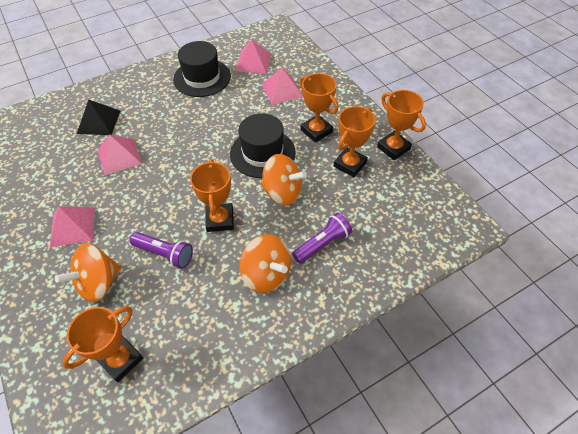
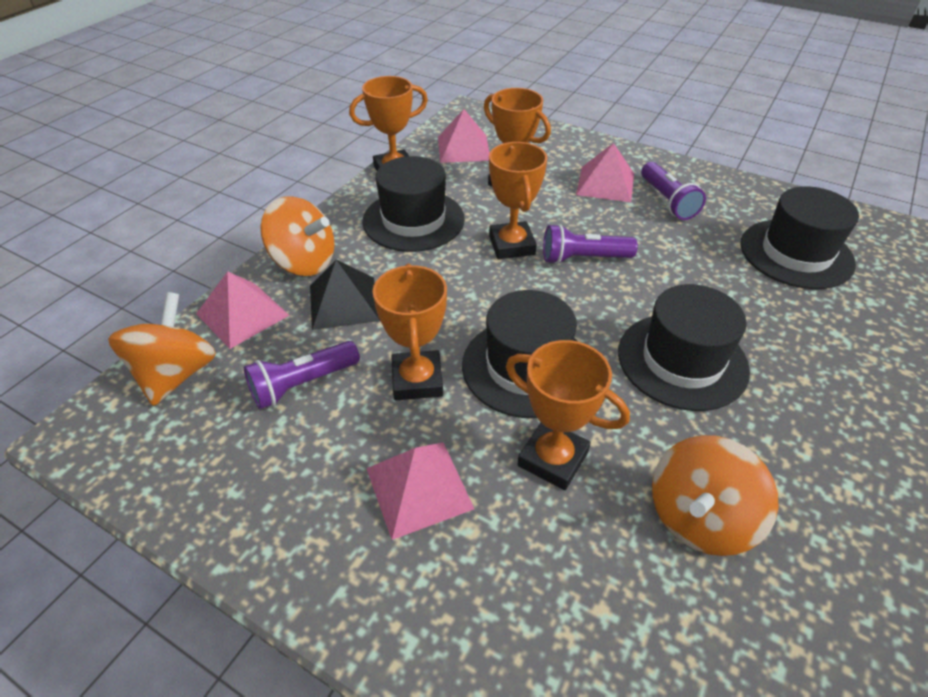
black hat: [173,41,231,97] [230,113,296,178] = 2 -> [362,156,465,252] [462,290,577,418] [618,284,750,411] [740,186,859,289] = 4
purple flashlight: [130,232,193,269] [292,213,352,264] = 2 -> [244,341,360,409] [543,224,638,264] [641,162,706,220] = 3

